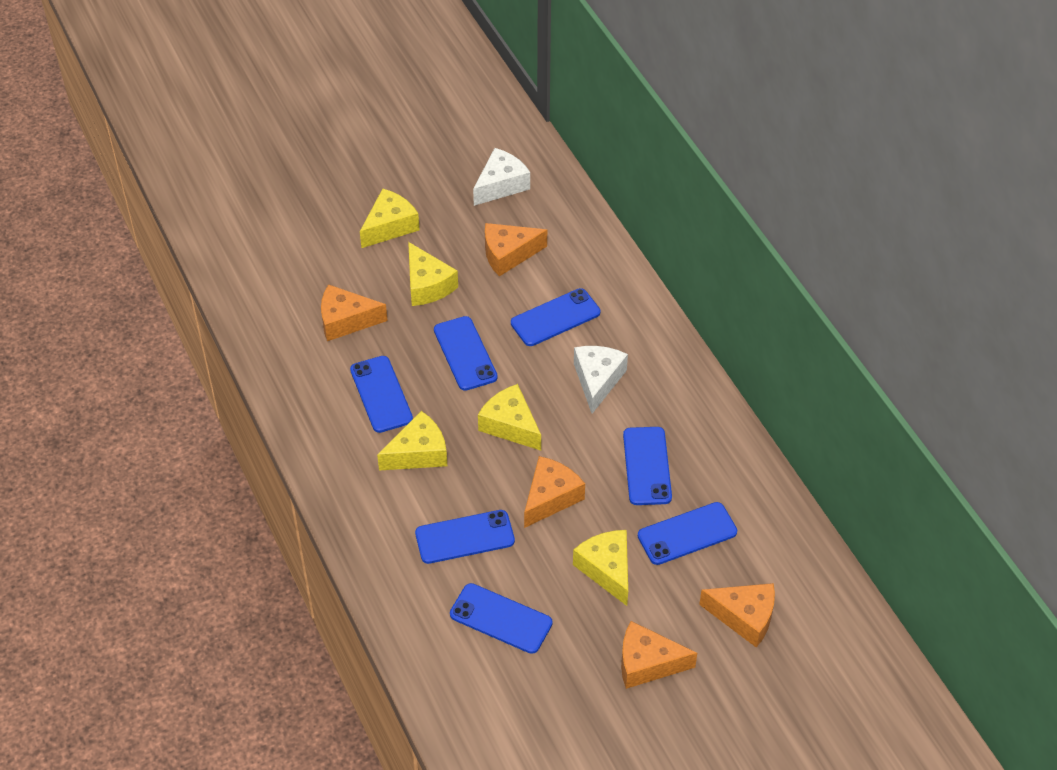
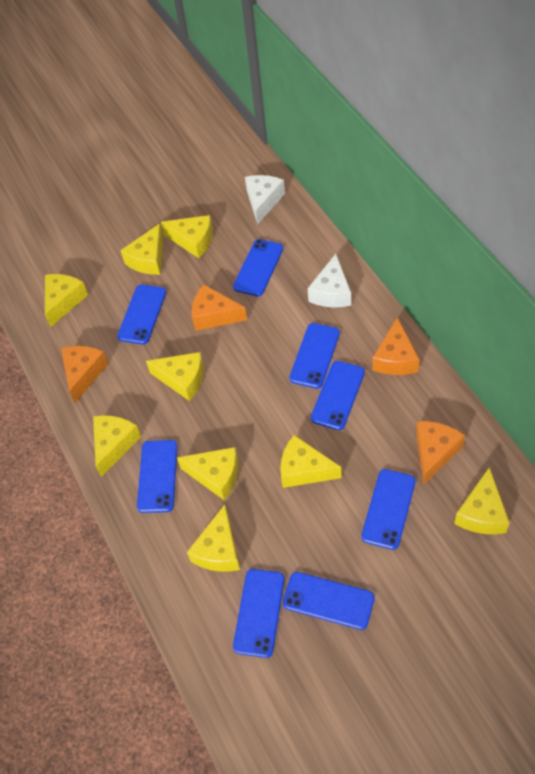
blue phone: [350,356,413,433] [415,510,515,564] [434,316,498,391] [450,583,553,654] [511,288,600,346] [623,427,672,505] [638,502,737,565] = 7 -> [117,285,166,344] [137,440,178,513] [233,239,283,297] [233,569,285,658] [283,572,374,630] [289,323,340,389] [311,361,365,430] [361,469,416,550] = 8
orange cheese: [321,284,388,341] [485,223,547,277] [524,456,585,528] [621,621,697,689] [699,583,775,647] = 5 -> [61,346,109,403] [192,284,247,331] [372,317,420,375] [416,421,465,485] = 4
yellow cheese: [360,189,419,248] [377,411,447,470] [408,242,458,306] [478,384,541,451] [573,530,628,606] = 5 -> [45,274,88,327] [93,415,141,477] [120,223,163,275] [146,352,204,401] [161,215,213,258] [177,447,238,500] [187,504,240,572] [280,435,342,488] [454,467,510,534] = 9

